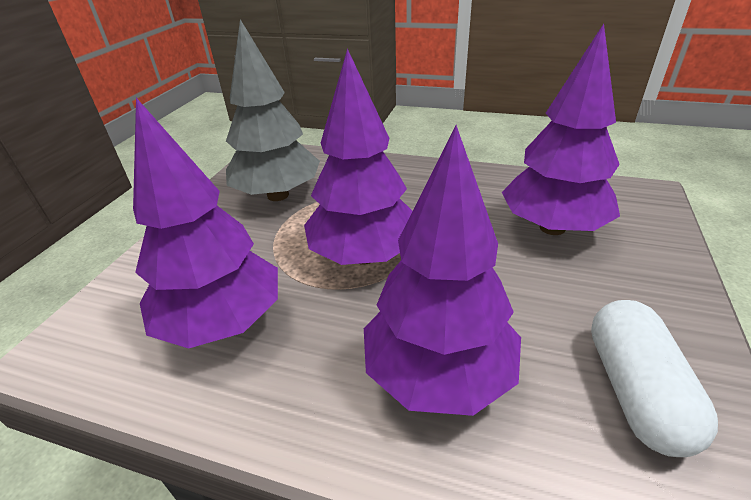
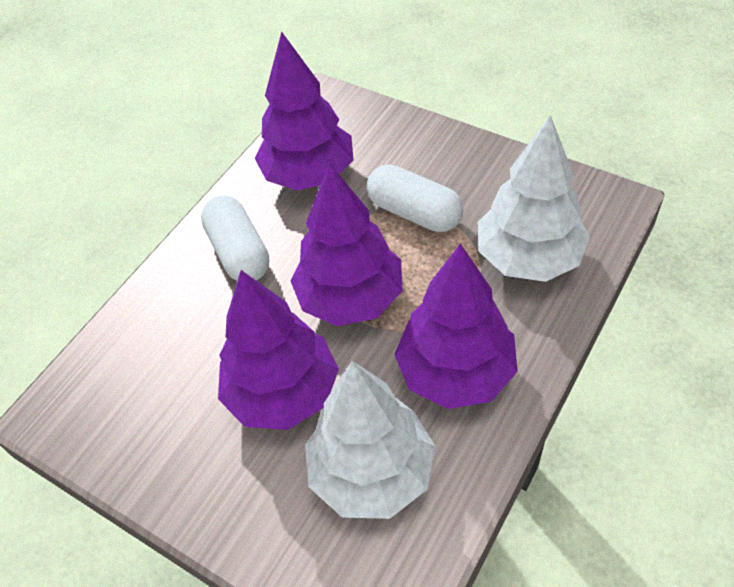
grey tree: [226,19,320,201] = 1 -> none = 0
white capsule: [591,300,718,457] = 1 -> [201,196,269,281] [367,164,463,232] = 2
white tree: none = 0 -> [305,361,436,519] [478,115,590,282] = 2

